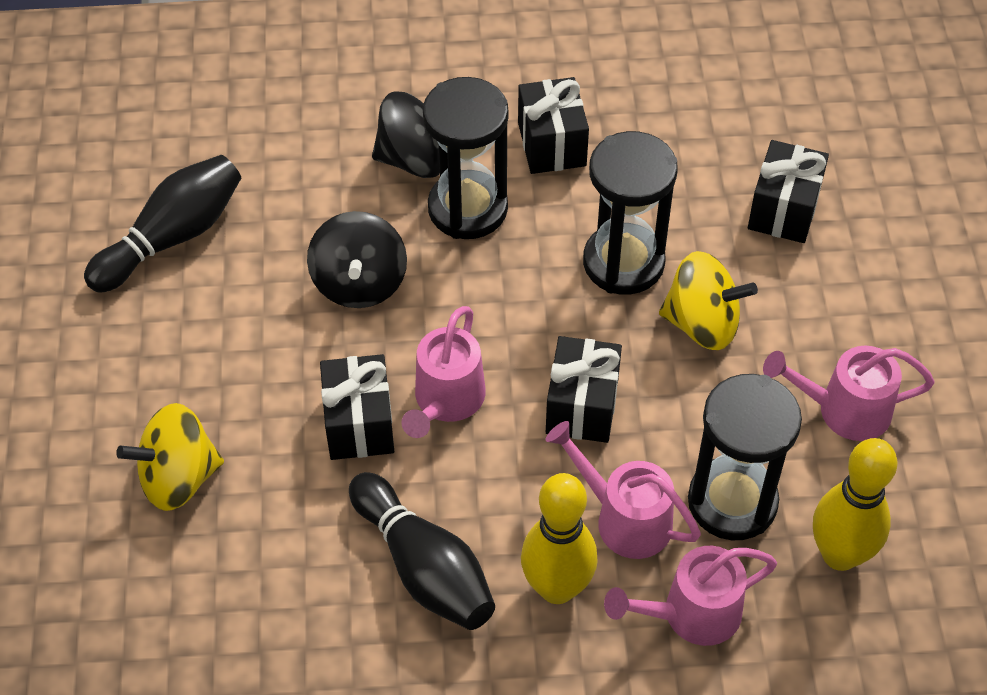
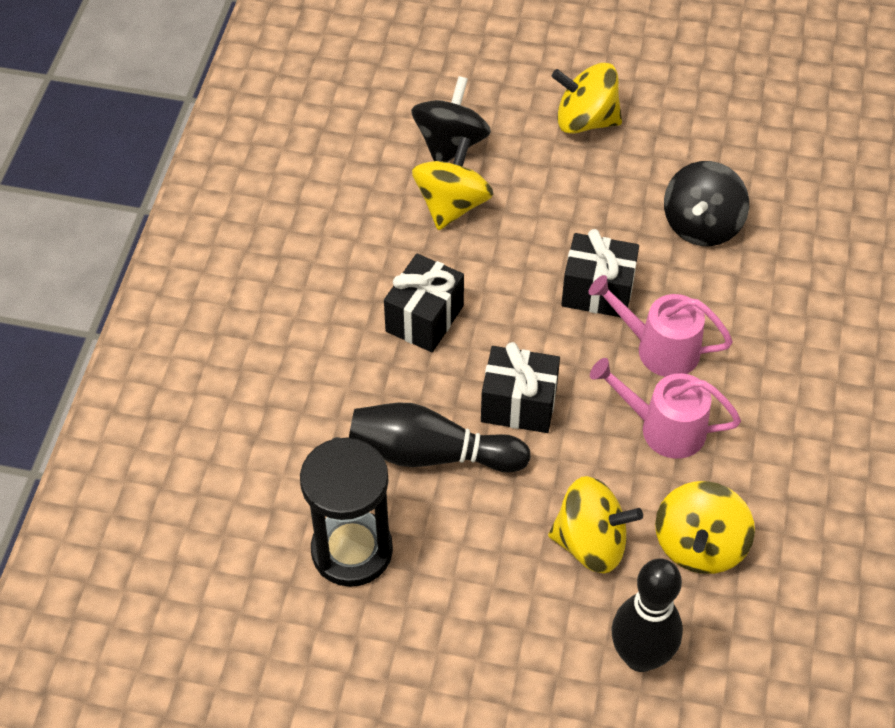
black gift: [320,354,394,460] [518,77,589,174] [546,336,622,443] [748,140,829,243] = 4 -> [384,254,464,352] [481,342,560,433] [561,229,639,317] = 3
black hourglass: [423,77,509,239] [583,131,678,295] [688,374,802,540] = 3 -> [300,437,393,587] = 1
pink watering can: [401,306,486,438] [545,421,701,559] [604,546,777,646] [763,346,935,441] = 4 -> [589,275,733,377] [590,358,741,459] = 2
yellow bowling pin: [521,473,598,604] [813,438,897,571] = 2 -> none = 0
yellow spinning top: [116,403,224,511] [659,251,758,350] = 2 -> [412,136,493,230] [548,476,643,573] [552,63,622,134] [655,481,755,574] = 4

